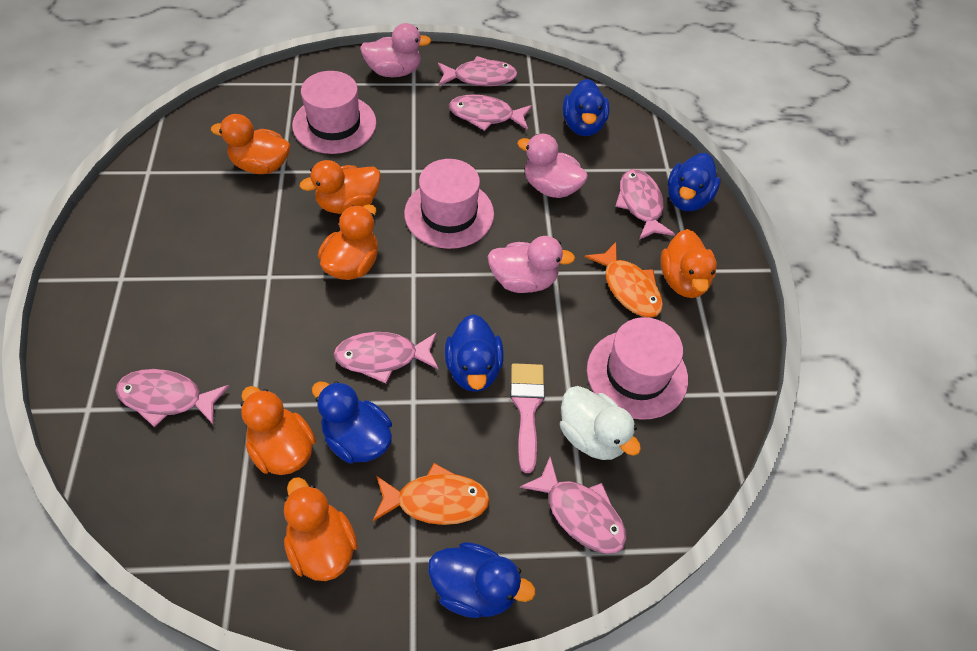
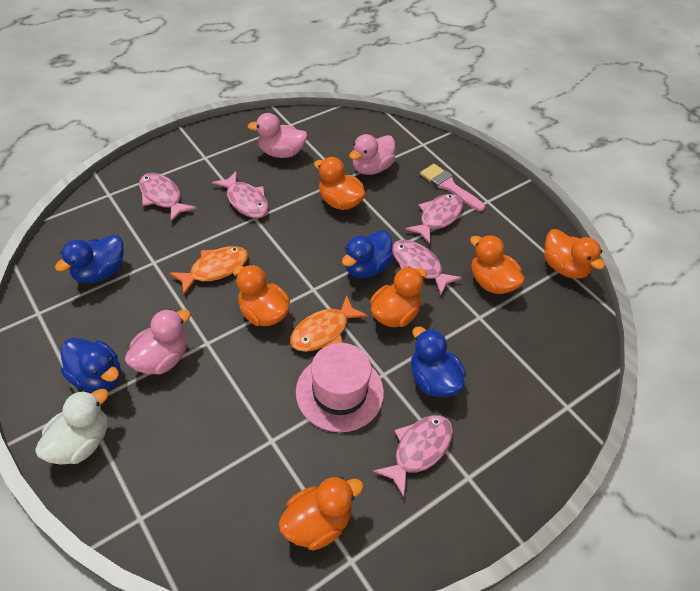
blue duck: [312,381,392,463] [428,542,536,618] [445,314,504,392] [563,79,610,136] [668,153,721,211] = 5 -> [55,234,124,283] [61,338,121,392] [342,230,393,278] [411,326,466,397] = 4
pink fish: [116,369,229,427] [333,332,438,383] [438,56,517,86] [449,94,532,131] [519,457,627,554] [615,169,675,240] = 6 -> [139,173,197,222] [212,171,269,218] [373,415,453,497] [392,240,462,295] [405,194,463,244] = 5
pink hat: [292,71,377,154] [404,159,494,249] [587,317,688,420] = 3 -> [296,343,384,432] = 1

